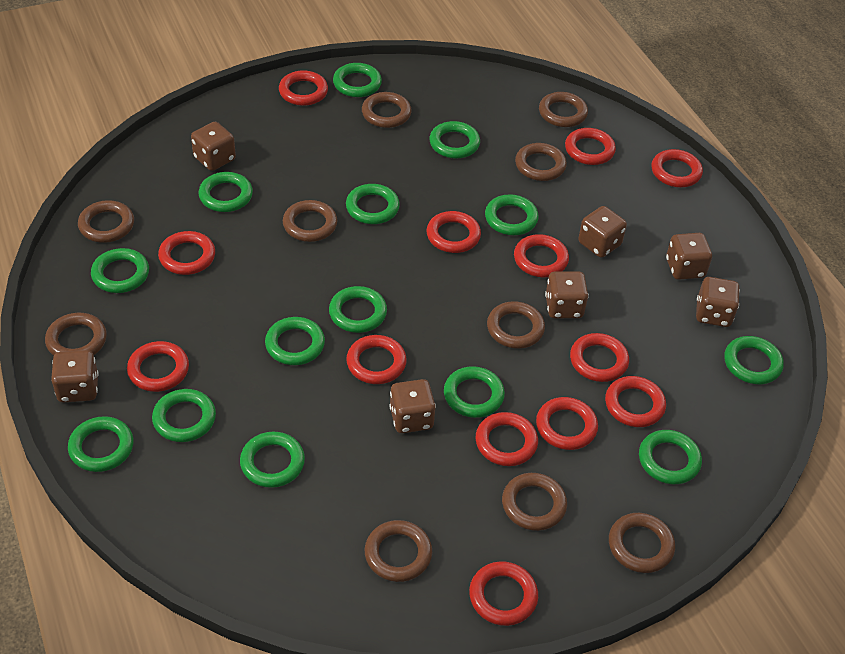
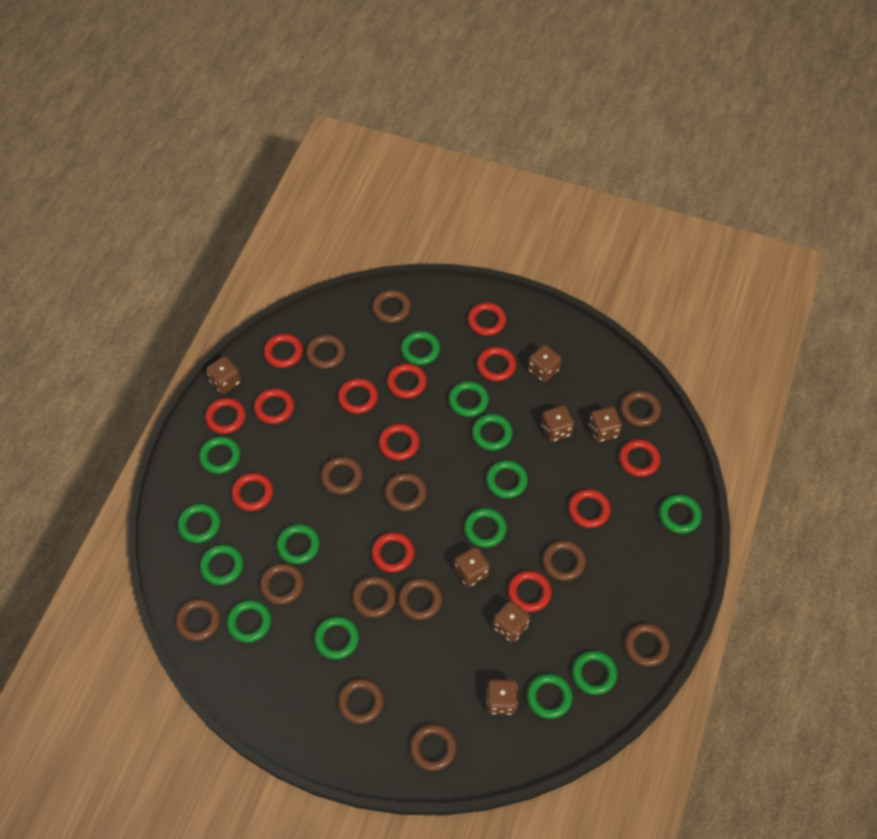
brown ring: [45,313,107,356] [78,200,134,243] [283,200,338,242] [362,92,412,128] [365,520,432,582] [487,301,545,348] [502,473,567,531] [515,143,567,181] [539,92,588,127] [609,513,675,573] = 10 -> [176,599,220,641] [260,563,304,605] [306,335,345,369] [321,456,363,495] [338,678,384,724] [352,576,396,618] [372,290,411,323] [385,473,427,511] [398,578,442,620] [410,724,457,771] [542,540,586,581] [620,391,661,427] [625,623,670,667] = 13

